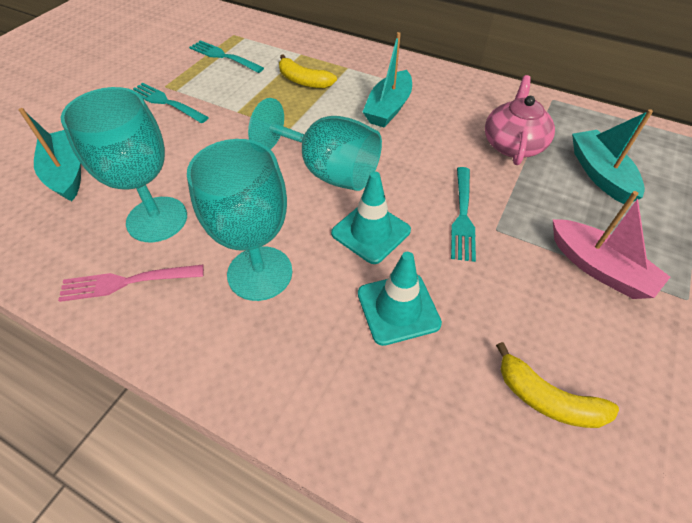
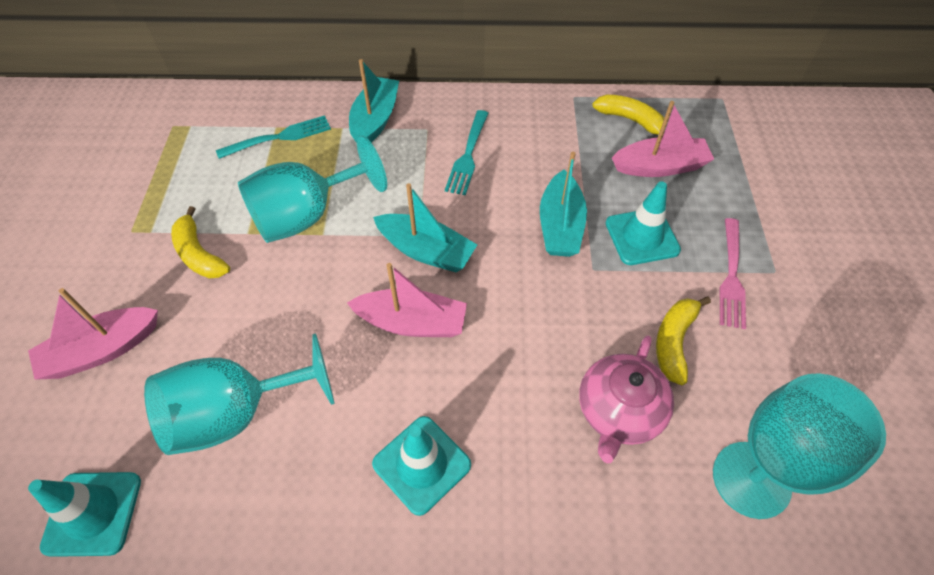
pink boat: [553,191,670,299] = 1 -> [28,288,158,380] [347,263,467,337] [612,101,714,177] = 3
turquoise fork: [133,83,209,123] [189,40,264,73] [451,167,476,262] = 3 -> [216,115,331,159] [445,110,489,195] = 2
turquoise traffic cone: [331,171,411,264] [358,252,442,346] = 2 -> [28,472,141,557] [372,416,471,516] [606,181,681,265] = 3
yellow banana: [279,54,337,88] [496,342,619,428] = 2 -> [171,206,230,278] [592,94,664,135] [656,297,711,385] = 3

